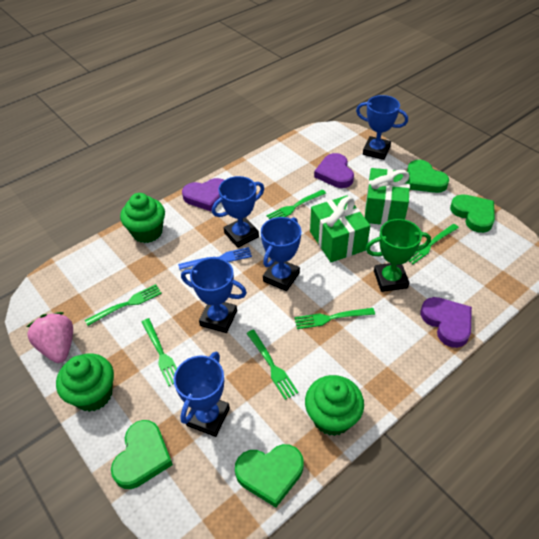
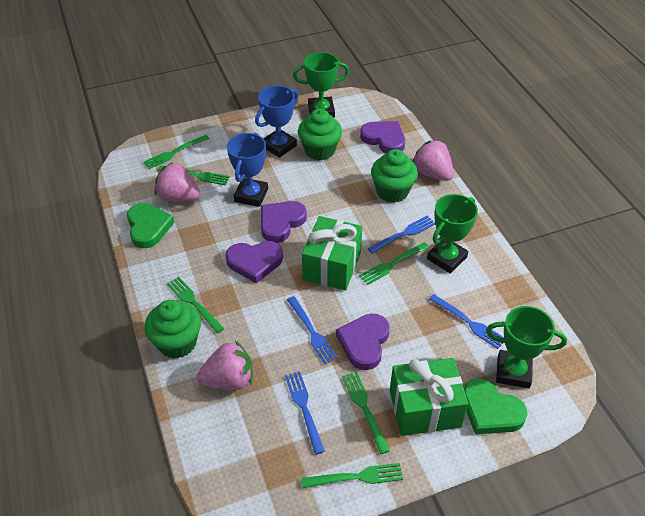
blue fork: [178,247,252,270] = 1 -> [285,371,325,455] [287,296,338,364] [367,215,435,254] [429,294,504,349] = 4
blue trophy: [174,352,230,437] [181,258,247,333] [212,176,264,248] [261,217,301,291] [356,95,408,160] = 5 -> [227,133,268,207] [255,85,299,158] = 2
green heart: [111,420,173,489] [235,444,303,508] [407,160,449,193] [450,195,495,233] = 4 -> [127,203,175,248] [464,379,528,434] = 2
green trophy: [366,219,431,292] = 1 -> [293,52,349,118] [427,194,478,274] [486,306,567,388] = 3
pink strawberry: [27,312,73,363] = 1 -> [154,162,200,201] [197,341,252,390] [412,139,454,181] = 3
purple heart: [182,178,224,211] [314,153,354,188] [420,297,472,348] = 3 -> [226,241,283,284] [261,201,307,243] [336,314,389,370] [360,121,405,154] = 4

